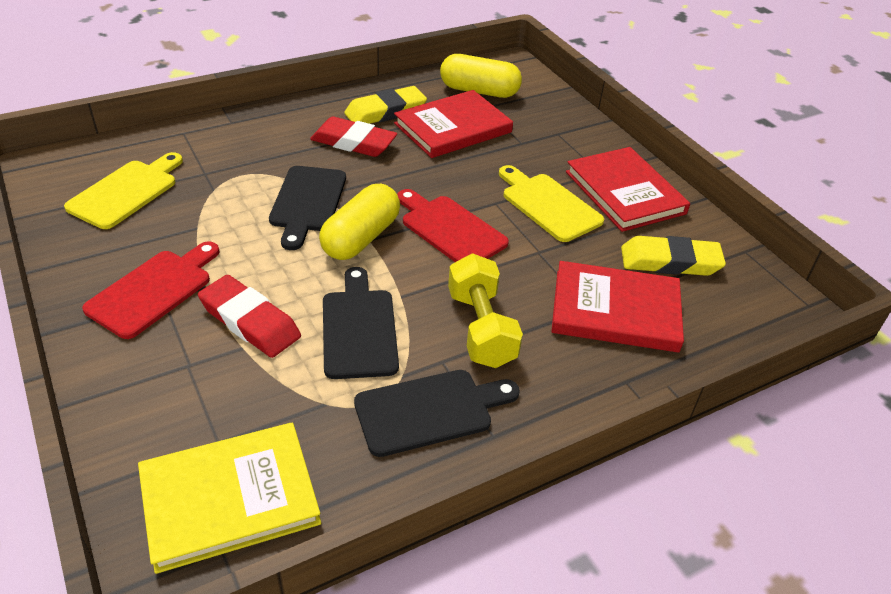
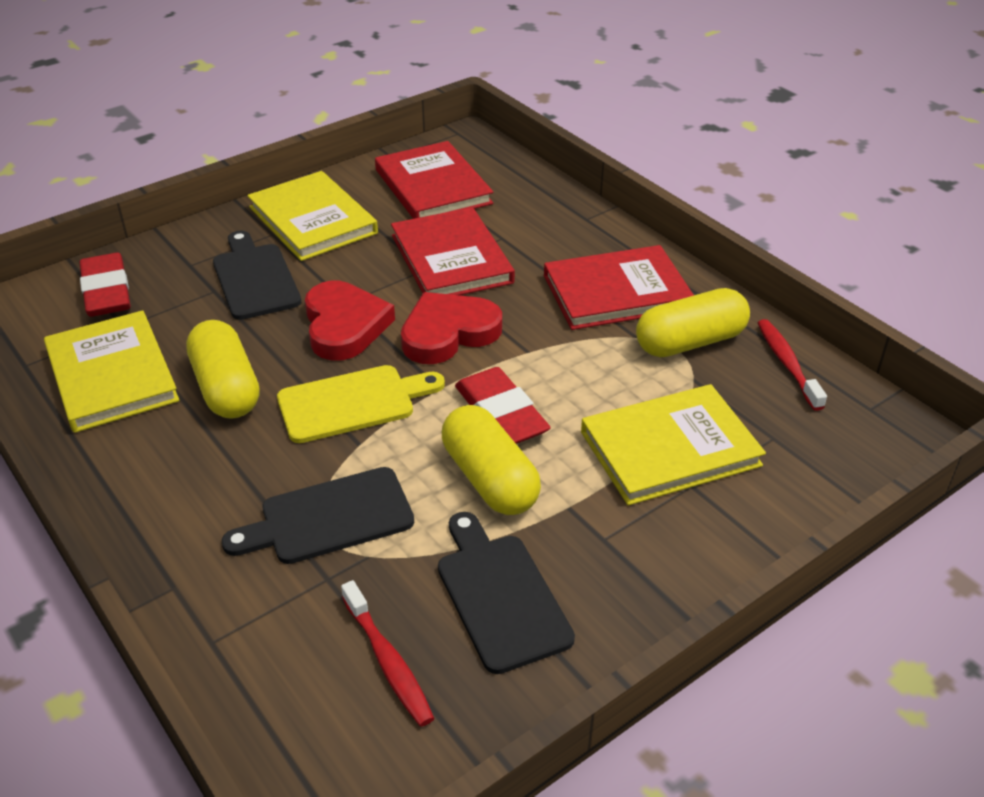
red cutting board: [82,242,220,339] [397,189,509,262] = 2 -> none = 0
red heart: none = 0 -> [305,281,395,361] [401,292,502,364] = 2
red toothbrush: none = 0 -> [341,580,434,727] [758,319,827,411] = 2
yellow book: [138,423,321,574] = 1 -> [44,310,179,433] [247,171,378,261] [581,384,766,505] = 3
yellow capsule: [319,184,400,260] [440,54,522,98] = 2 -> [186,320,259,419] [442,405,541,515] [636,288,750,357] = 3
yellow cutting board: [64,152,183,229] [499,165,604,242] = 2 -> [277,365,445,443] = 1
yellow dumbbell: [448,253,523,368] = 1 -> none = 0
yellow eraser: [344,86,427,124] [621,236,726,276] = 2 -> none = 0

